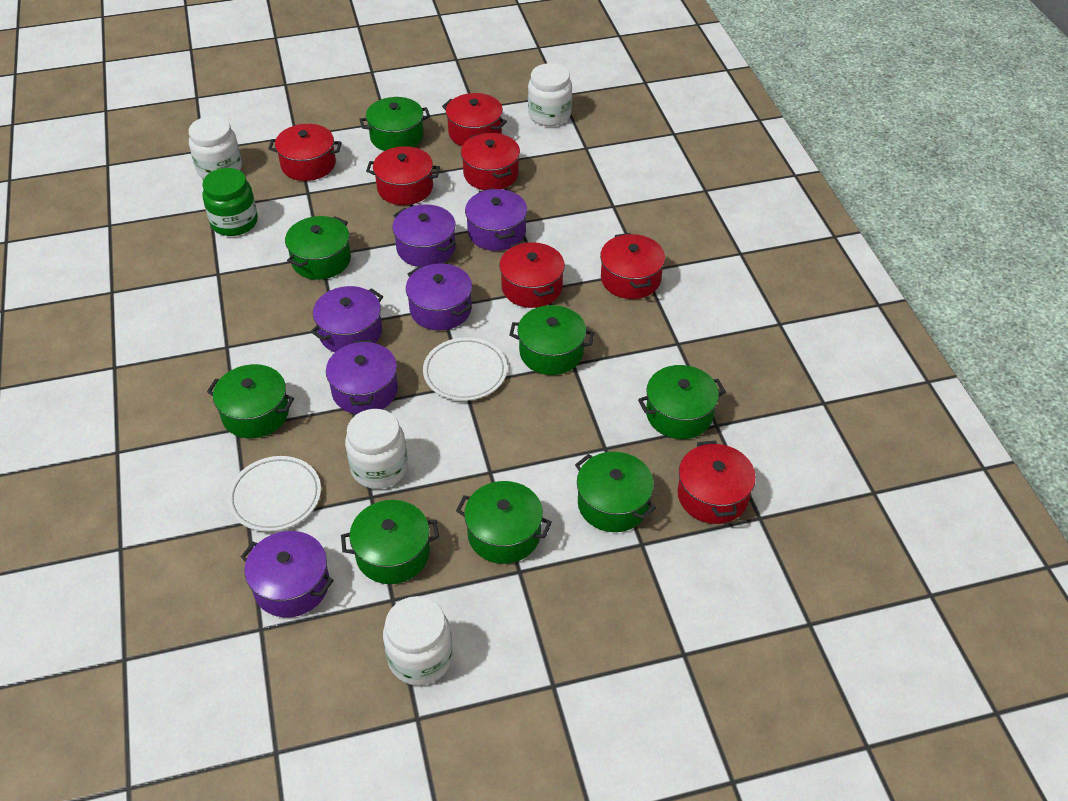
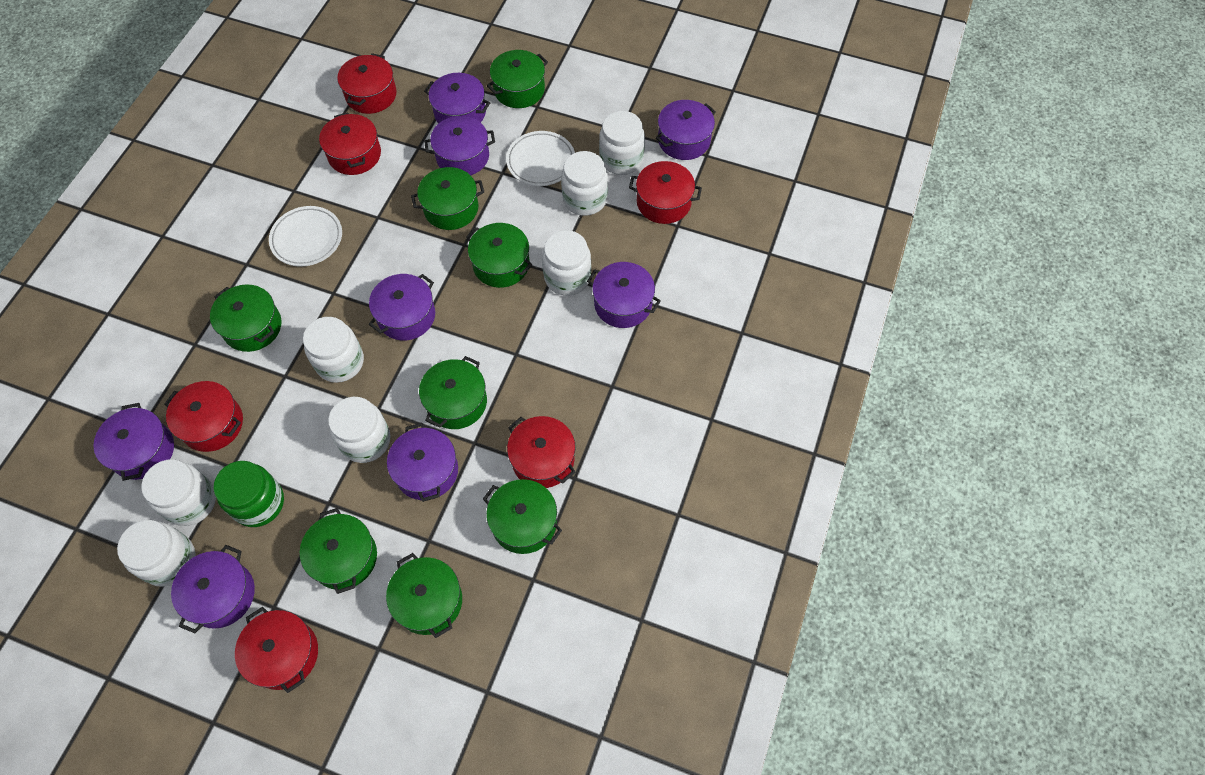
purple pot: [241,531,334,618] [311,286,383,352] [326,340,398,414] [392,204,456,267] [406,263,472,330] [465,188,527,251] = 6 -> [93,403,174,481] [171,545,255,633] [369,274,435,340] [387,423,458,502] [424,73,490,124] [424,116,495,175] [587,262,661,328] [656,100,716,160] = 8
red pot: [268,124,342,181] [366,146,440,205] [442,93,507,146] [461,133,520,190] [499,241,565,308] [600,233,665,299] [677,441,756,524] = 7 -> [164,381,243,452] [235,607,318,693] [319,112,381,175] [337,53,397,114] [507,416,576,488] [629,161,702,224] = 6
white jar: [189,116,242,179] [345,409,408,489] [383,596,453,686] [528,63,572,126] = 4 -> [117,520,196,587] [141,460,216,526] [303,317,364,383] [328,397,391,463] [542,230,591,296] [561,151,608,216] [599,111,645,175] = 7

